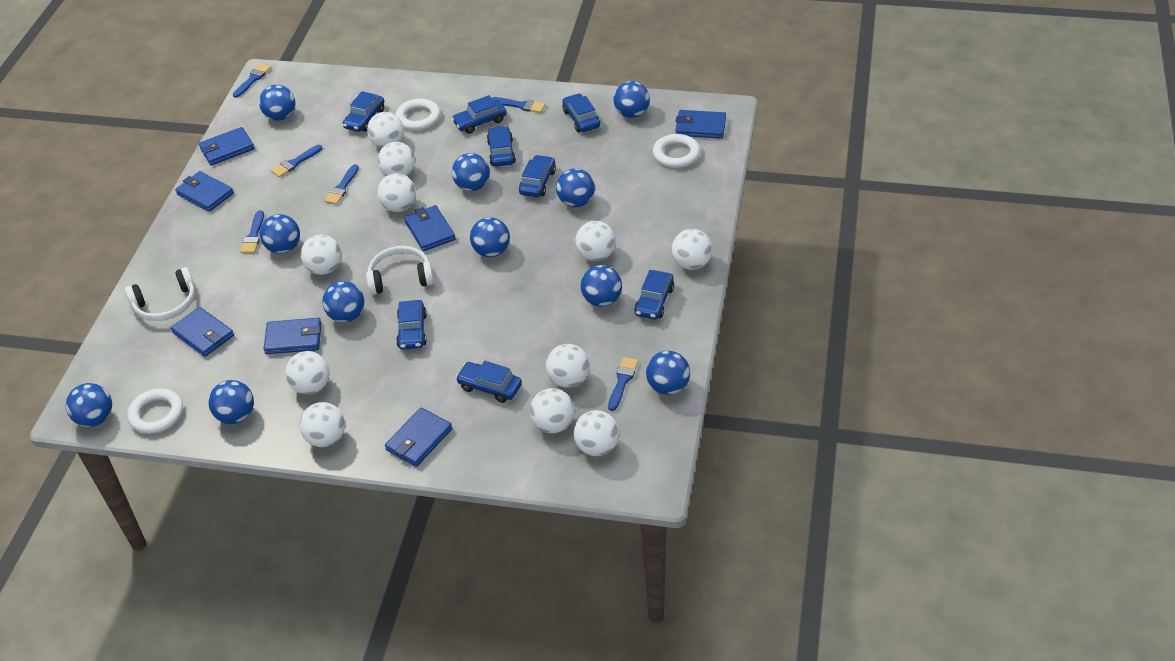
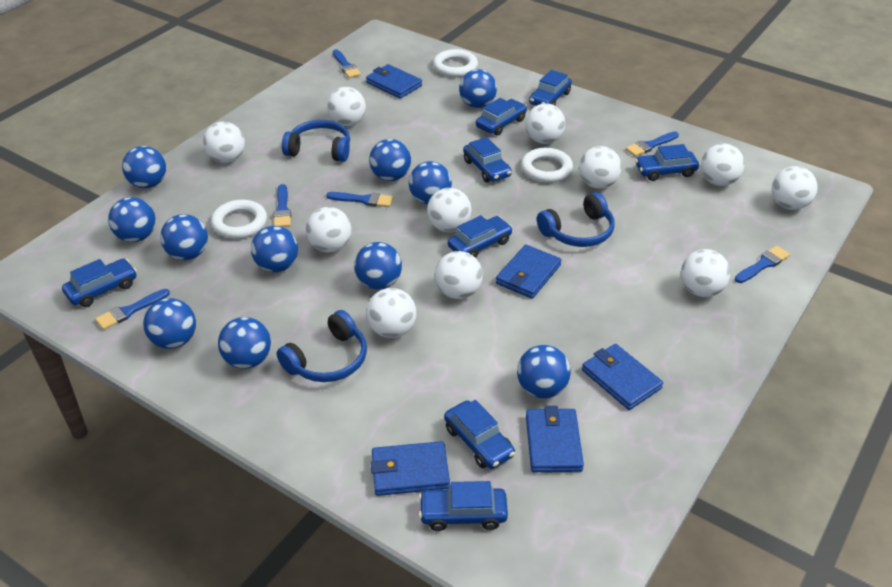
blue headphones: none = 0 -> [277,310,367,382] [282,120,350,162] [537,192,615,247] = 3
blue wallet: [171,307,234,357] [175,171,234,212] [199,127,255,165] [264,318,321,354] [385,408,452,467] [404,205,456,251] [675,110,726,139] = 7 -> [366,64,422,99] [371,441,450,496] [496,244,561,299] [526,406,584,472] [582,344,663,410] = 5
white headphones: [125,267,195,321] [366,246,434,295] = 2 -> none = 0

